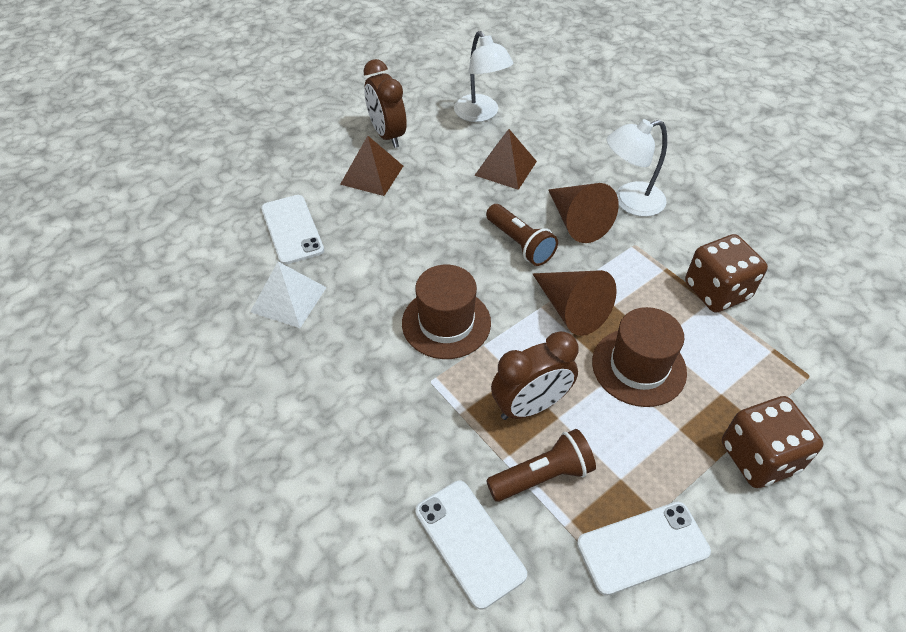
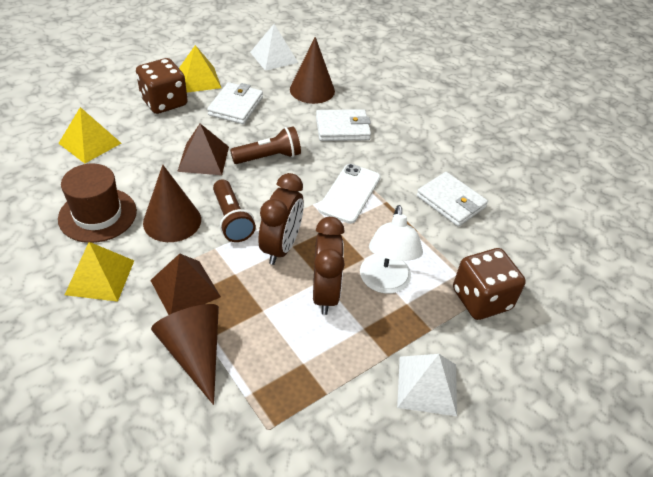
brown cone: [533,270,617,336] [548,183,619,243] = 2 -> [143,165,201,242] [151,304,219,405] [290,37,335,104] = 3
brown hat: [402,265,491,359] [592,307,687,407] = 2 -> [58,163,137,243] = 1
white lamp: [454,31,513,122] [606,119,667,217] = 2 -> [360,205,423,294] = 1
white phone: [261,195,324,265] [415,481,527,610] [577,502,711,596] = 3 -> [318,164,381,224] = 1
white pyramid: [250,262,327,328] = 1 -> [250,24,298,71] [397,354,457,416] = 2
white wallet: none = 0 -> [207,82,263,124] [316,109,371,141] [417,172,488,227] = 3
yellow pyramid: none = 0 -> [58,107,121,163] [65,242,134,302] [179,45,221,93] = 3

